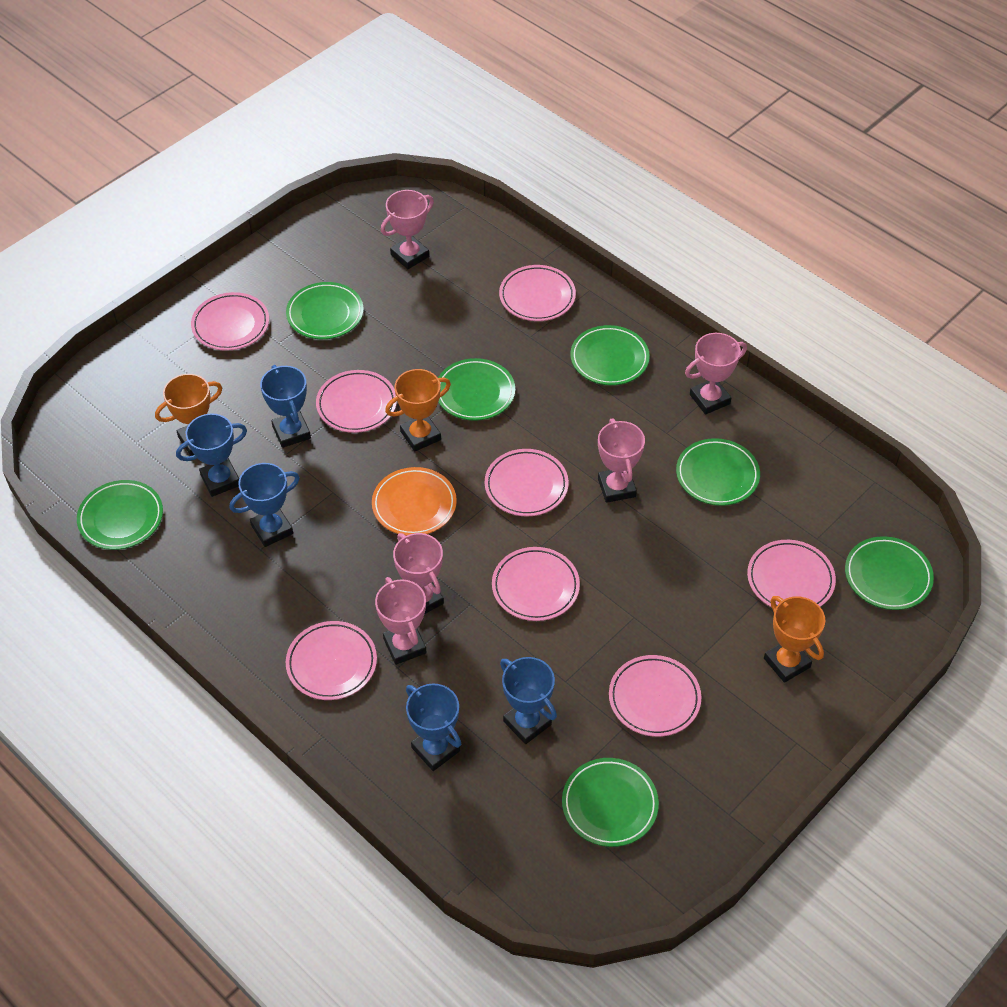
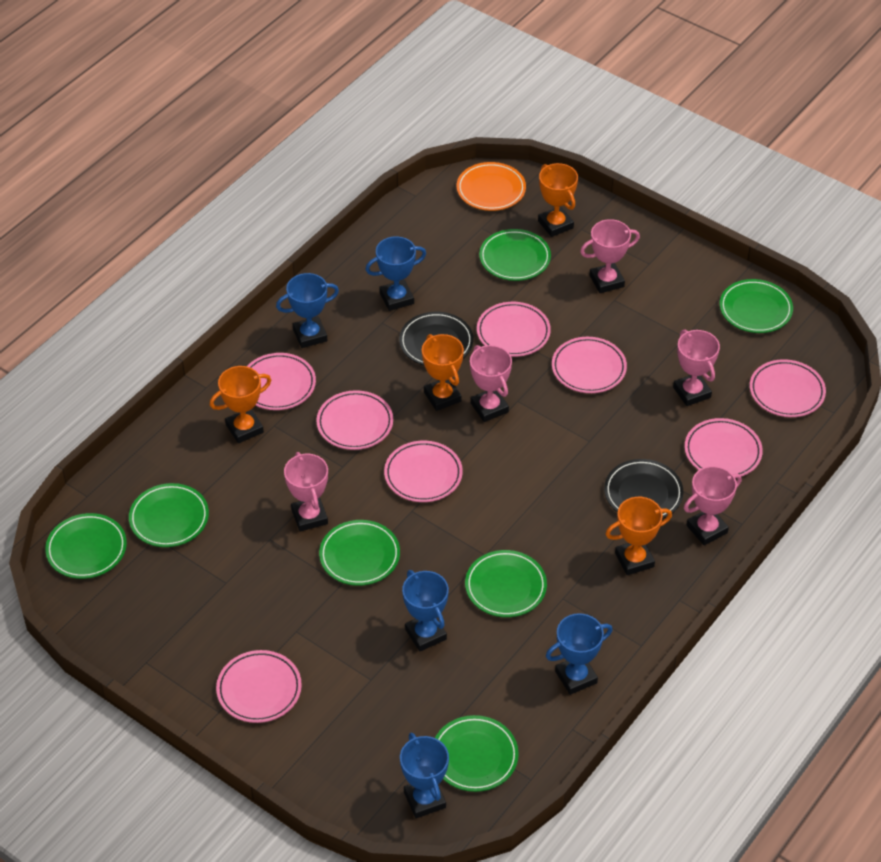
black plate: none = 0 -> [399,312,473,365] [604,459,683,519] = 2
orange trophy: [155,374,222,456] [385,369,451,452] [764,596,826,683] = 3 -> [210,366,271,443] [422,334,464,411] [538,163,578,237] [605,497,672,575] = 4

